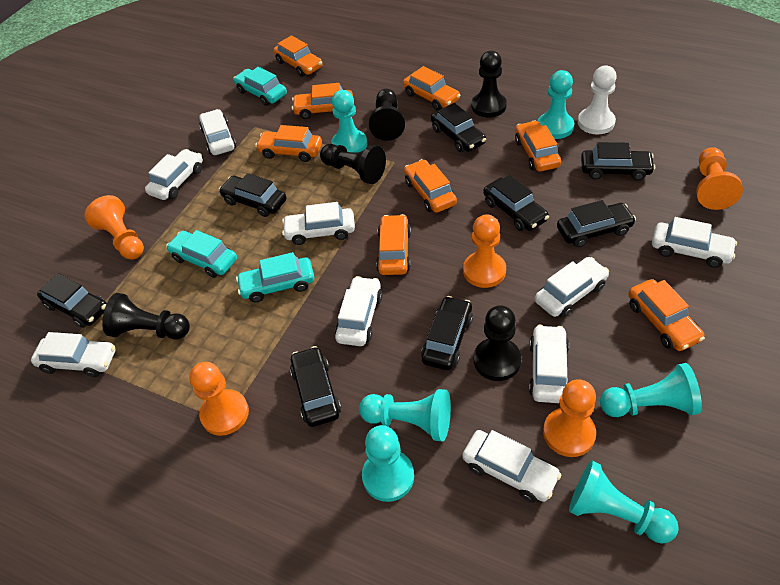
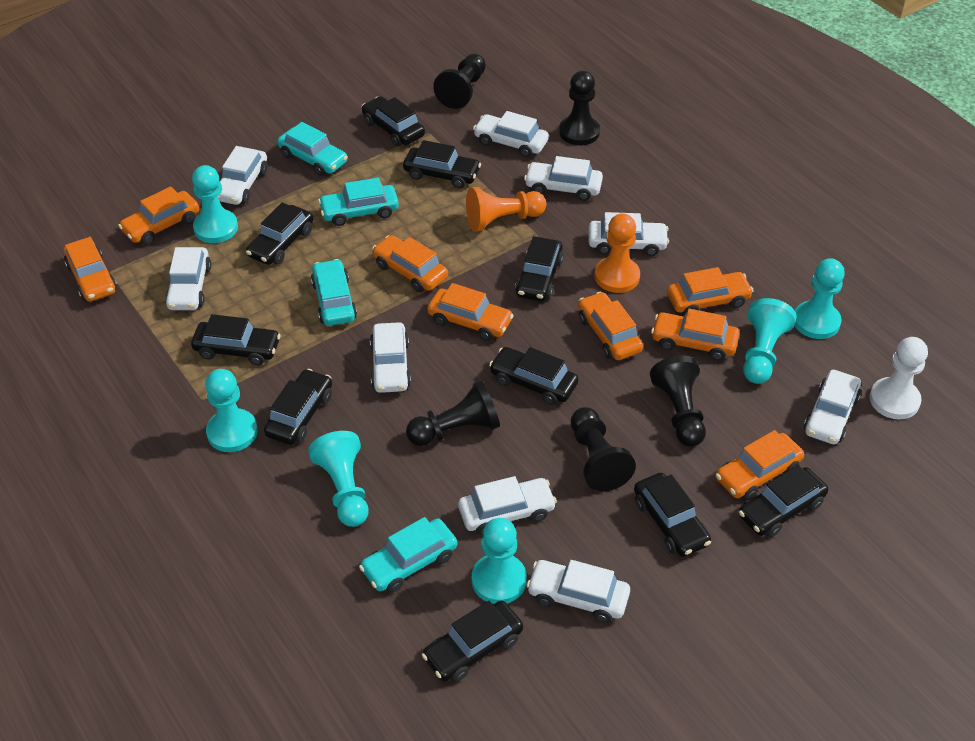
black car: [37,273,107,328] [219,173,287,217] [290,346,341,427] [421,296,473,370] [431,103,486,152] [483,175,549,231] [557,200,636,247] [581,142,655,181] = 8 -> [191,314,281,365] [246,203,313,265] [264,369,332,445] [362,96,425,146] [403,140,481,188] [422,601,523,682] [489,347,579,405] [515,236,564,301] [634,473,711,557] [739,465,828,537] = 10
orange pawn: [84,195,144,260] [189,362,249,436] [463,214,506,288] [543,379,596,457] [697,147,743,210] = 5 -> [466,187,546,232] [595,213,640,293] = 2
turquoise car: [166,230,237,278] [233,67,287,106] [236,252,314,303] = 3 -> [277,122,348,176] [311,259,357,326] [318,178,399,226] [359,517,457,593] = 4

